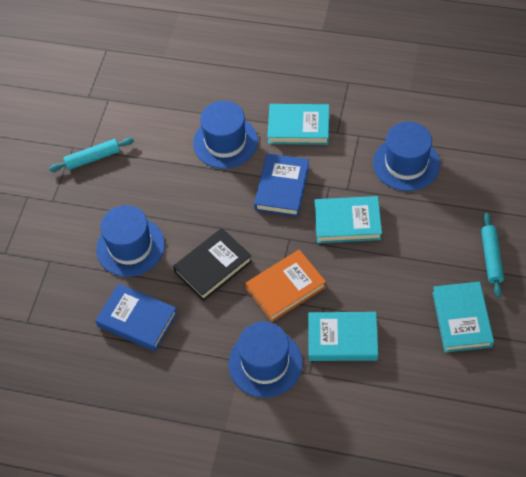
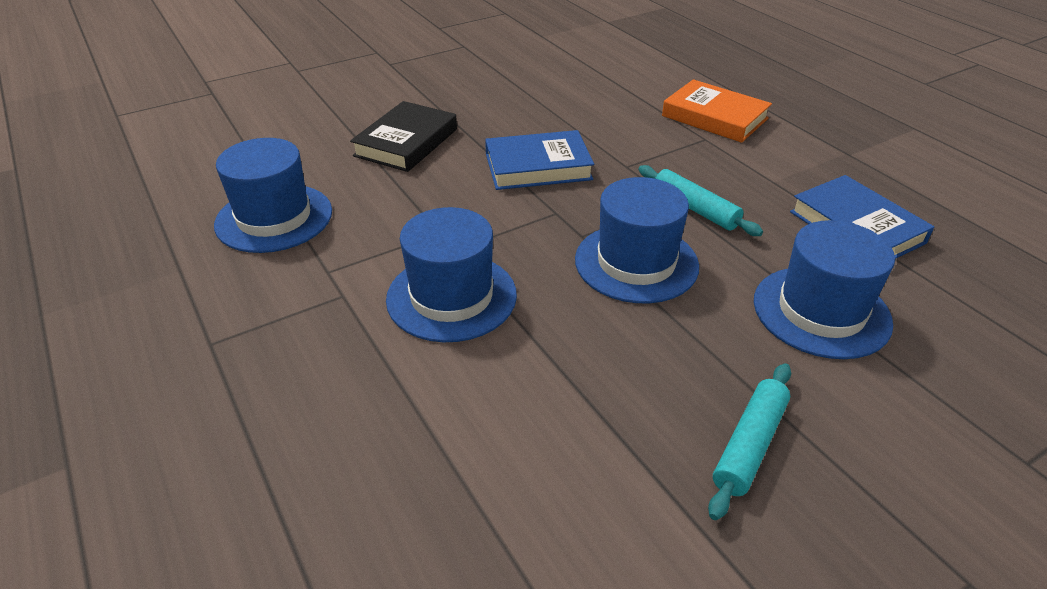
turquoise book: [267,104,329,145] [308,312,378,361] [315,196,382,243] [432,282,494,352] = 4 -> none = 0

